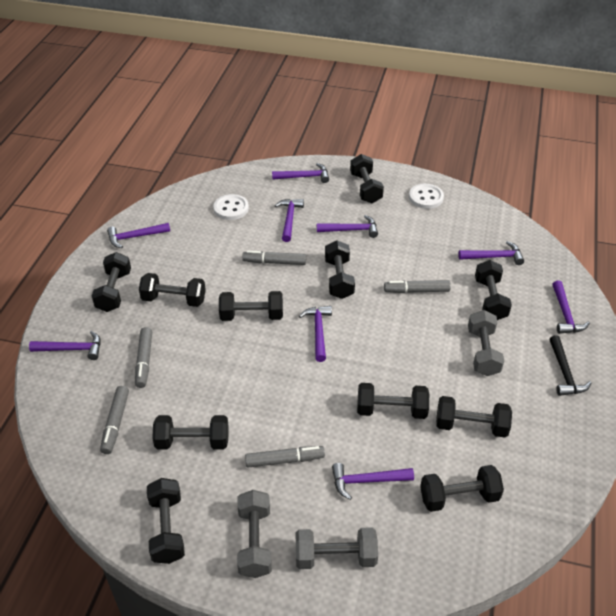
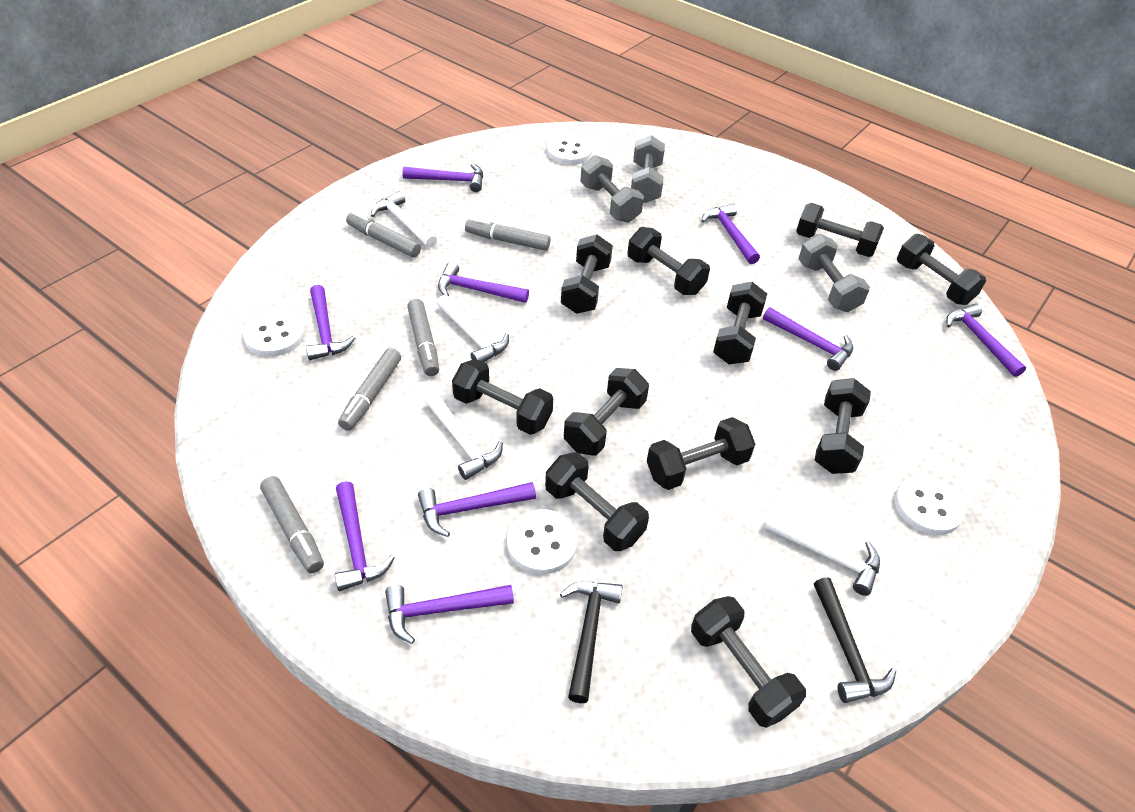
black hammer: [549,335,591,396] = 1 -> [560,581,623,703] [814,577,896,703] = 2
white button: [213,194,249,220] [409,184,444,209] = 2 -> [243,310,305,357] [507,509,577,574] [547,134,592,165] [895,475,965,535] = 4
white hammer: none = 0 -> [371,191,437,248] [425,392,503,480] [437,295,509,362] [764,513,880,596] = 4

